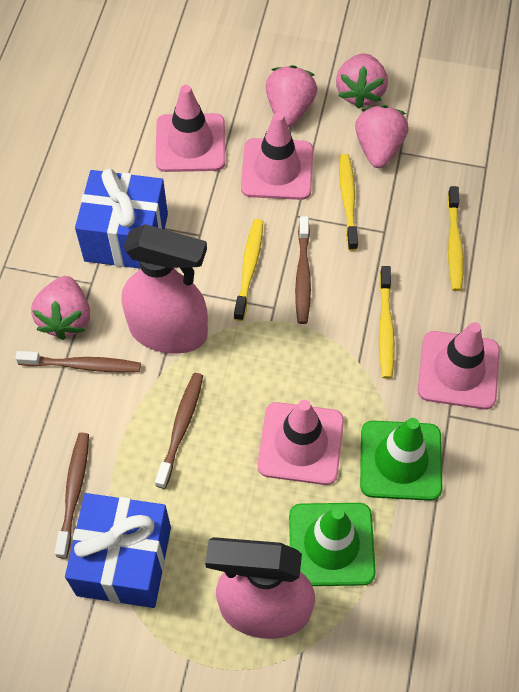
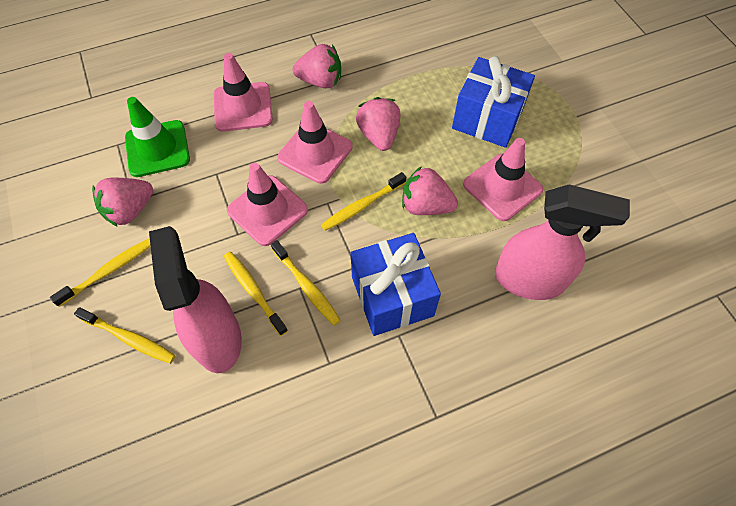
brown toothbrush: [15,351,141,373] [55,433,89,558] [155,373,203,489] [295,216,311,324] = 4 -> none = 0
green traffic cone: [289,503,376,586] [360,418,442,501] = 2 -> [125,97,190,177] = 1
yellow toothbrush: [234,219,263,321] [339,154,358,251] [379,266,395,379] [447,186,463,291] = 4 -> [50,238,151,307] [74,307,175,364] [224,252,288,336] [271,240,341,326] [321,172,406,231] = 5

